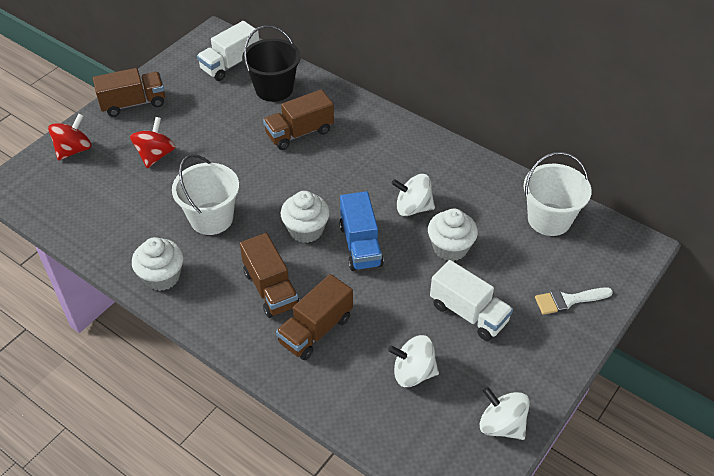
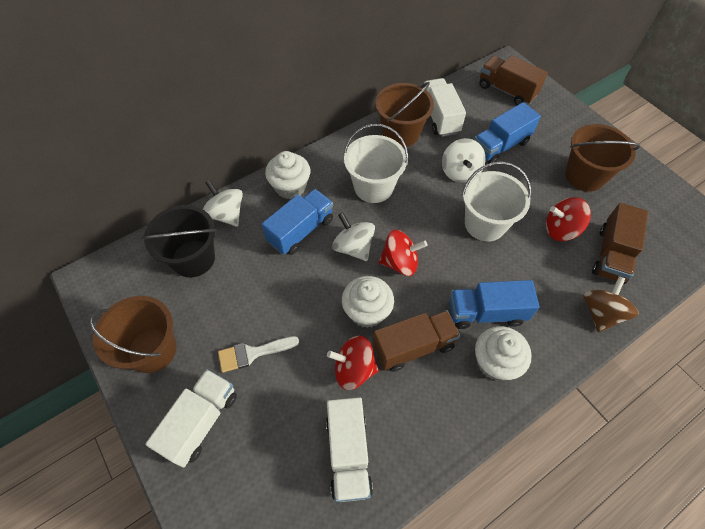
blue truck: [339,191,384,271] = 1 -> [261,189,333,255] [449,280,539,329] [474,102,541,164] = 3
brown bucket: none = 0 -> [89,296,177,373] [375,82,434,147] [565,124,640,192] = 3
brown spinning top: none = 0 -> [584,276,639,332] = 1
brown truck: [93,68,165,117] [240,233,300,318] [263,89,334,150] [276,274,353,360] = 4 -> [373,310,460,372] [479,55,548,105] [592,203,648,284] = 3
red spinning top: [48,113,91,161] [130,117,175,168] = 2 -> [327,335,379,390] [379,230,427,276] [546,197,591,241] = 3
white truck: [197,21,259,81] [430,260,513,341] = 2 -> [145,369,237,468] [326,397,373,502] [423,78,466,137] = 3

